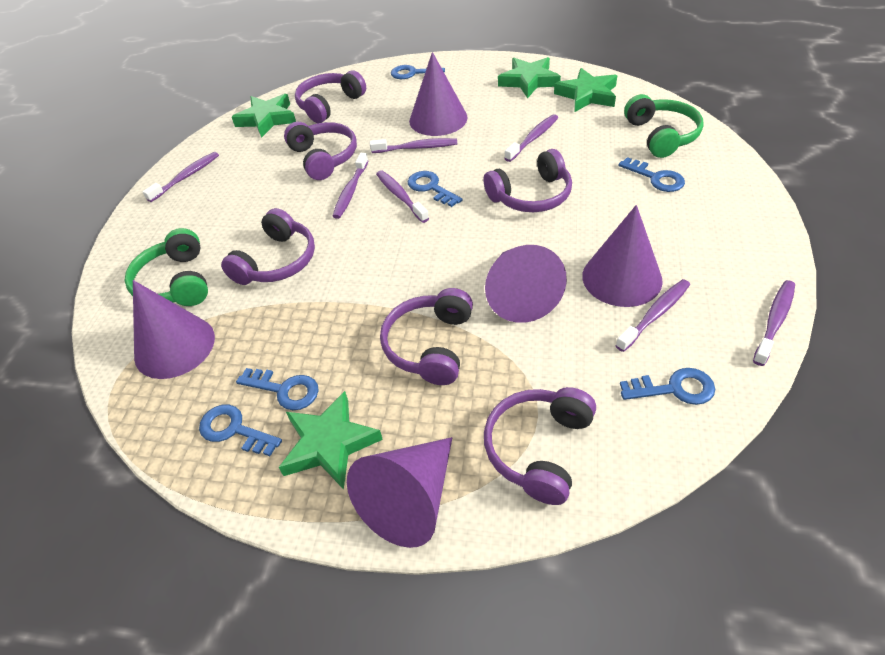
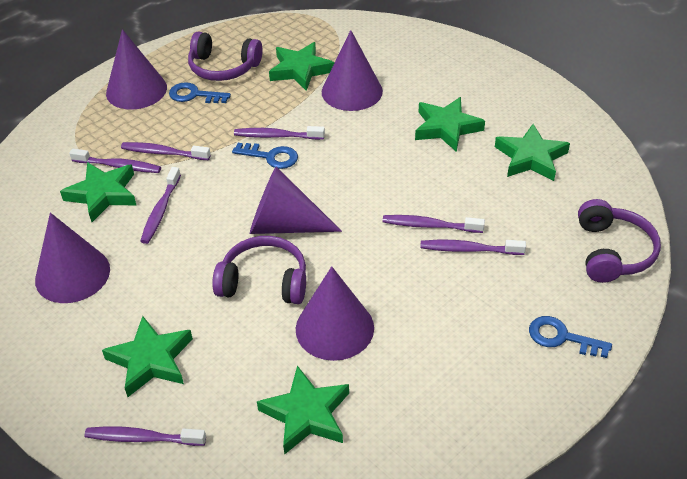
blue key: [199,405,282,456] [236,368,319,410] [391,65,445,79] [407,171,463,207] [618,157,685,192] [620,368,715,405] = 6 -> [169,82,231,103] [232,143,298,169] [529,316,612,358] = 3
green headphones: [125,228,208,306] [624,94,704,158] = 2 -> none = 0
green star: [232,94,296,138] [279,391,383,490] [498,57,561,98] [554,68,617,112] = 4 -> [60,162,136,222] [102,316,193,397] [257,366,349,455] [269,42,335,91] [415,97,485,152] [495,124,570,181] = 6
purple headphones: [221,208,315,285] [284,122,357,180] [295,70,366,123] [380,288,473,385] [483,149,572,212] [484,387,596,505] = 6 -> [188,31,263,81] [212,236,306,304] [578,199,661,283] = 3

